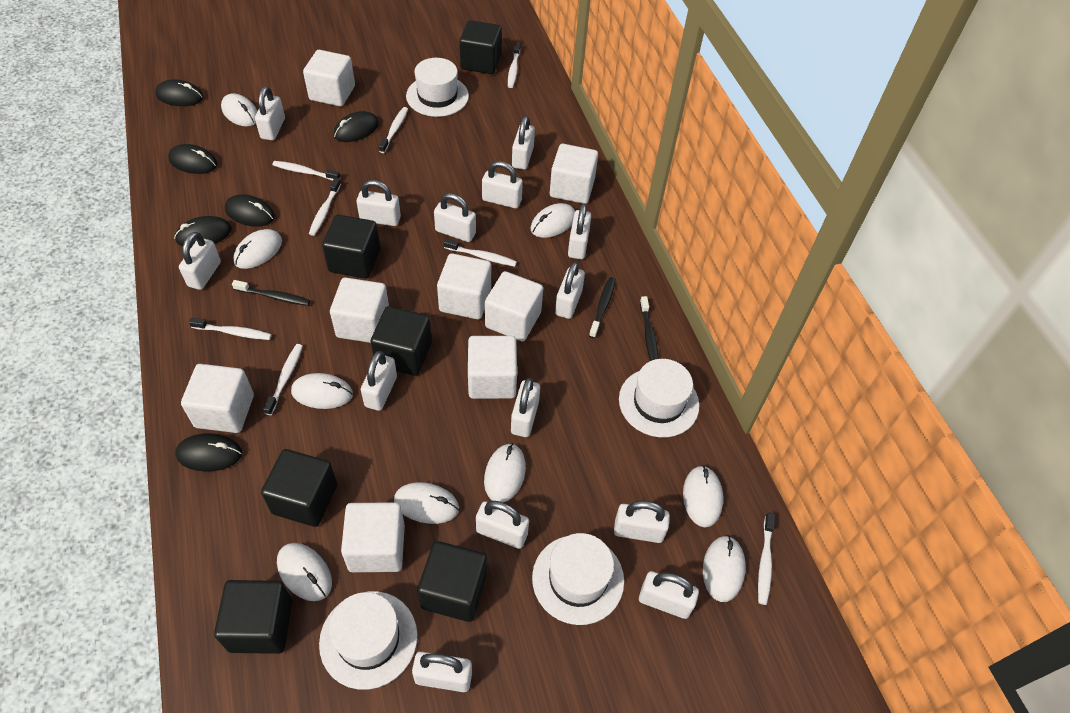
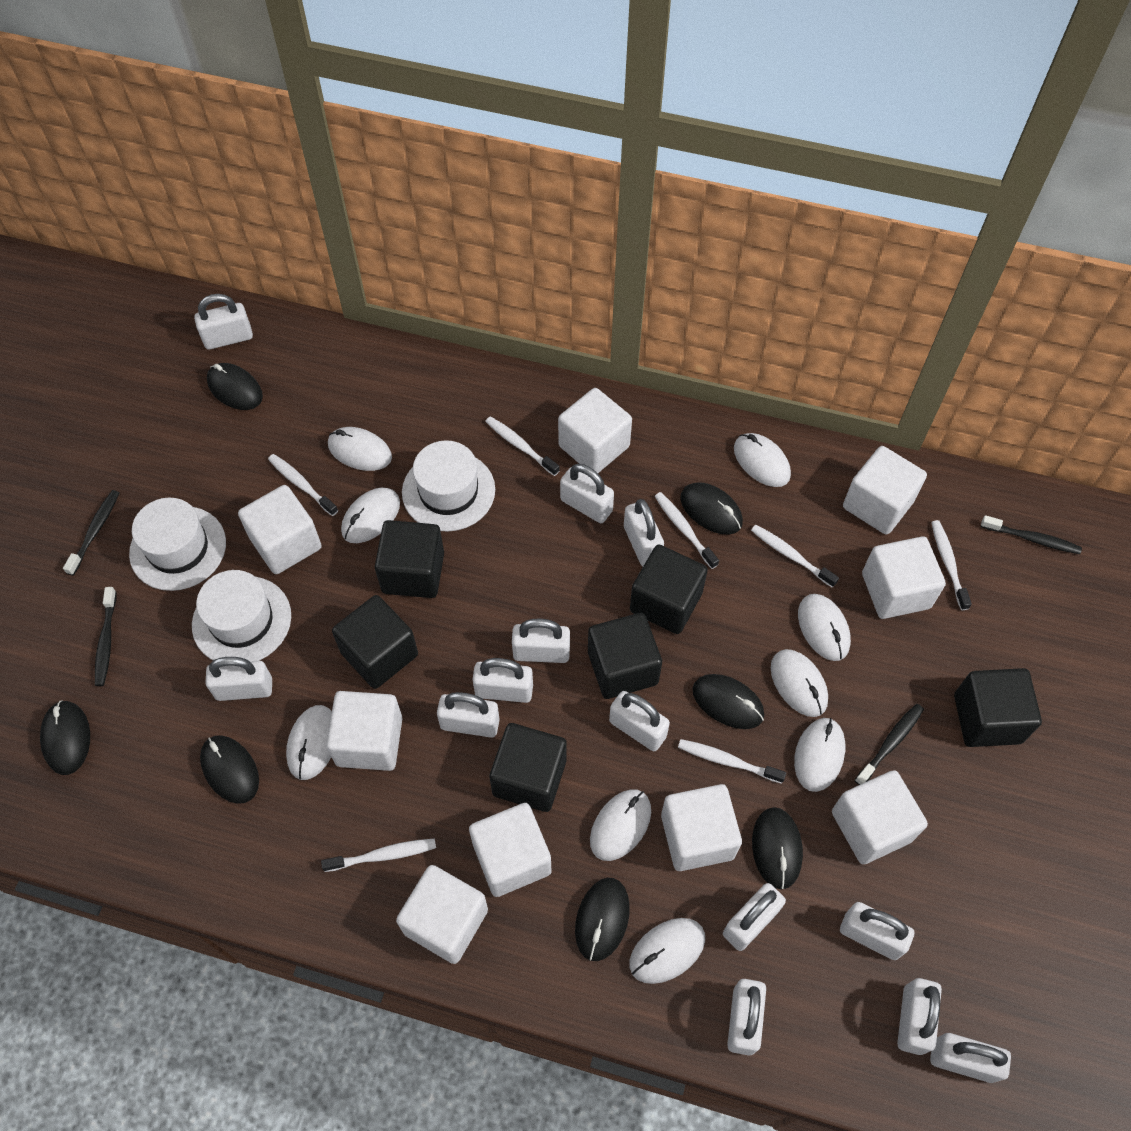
black mouse: [155,79,204,106] [168,144,218,174] [174,216,232,248] [175,433,242,472] [225,194,275,227] [334,111,379,142] = 6 -> [40,700,90,775] [200,735,259,804] [207,363,263,410] [575,878,630,961] [680,482,743,534] [693,674,764,729] [752,807,803,889] = 7
black toothbrush: [232,280,310,306] [589,277,616,338] [640,296,658,361] = 3 -> [63,490,119,576] [95,587,117,686] [855,704,924,785] [981,515,1082,554] = 4
white cube: [181,364,254,433] [303,50,355,107] [330,277,389,343] [341,502,405,572] [437,253,491,319] [468,336,517,399] [485,271,543,341] [550,144,598,204] = 8 -> [238,485,322,574] [326,691,403,771] [396,865,488,964] [469,803,552,897] [558,388,632,473] [661,784,742,871] [832,770,928,864] [843,446,927,535] [862,536,946,619] = 9
white hat: [319,591,418,690] [406,58,469,117] [532,533,624,625] [619,359,699,437] = 4 -> [129,498,226,591] [192,570,291,661] [402,440,495,532] = 3
white padlock: [179,232,221,290] [255,86,285,140] [357,180,401,226] [361,351,397,411] [412,652,472,692] [434,193,476,242] [476,501,529,549] [482,161,523,209] [511,378,540,437] [512,116,535,170] [555,262,585,319] [568,203,591,259] [614,501,670,543] [639,571,699,619] = 14 -> [194,294,253,350] [205,657,272,701] [437,692,500,738] [472,658,533,703] [512,618,570,663] [560,464,614,523] [609,691,670,751] [624,499,664,566] [723,883,786,951] [727,979,766,1056] [840,902,914,960] [897,978,942,1055] [930,1033,1011,1083] = 13
white toothbrush: [189,317,272,340] [263,344,303,415] [273,161,340,181] [309,178,341,236] [379,107,408,153] [444,239,517,267] [508,42,520,88] [758,512,775,605] = 8 -> [268,454,338,516] [321,839,436,872] [485,416,560,476] [655,492,719,569] [678,739,786,784] [751,525,839,588] [931,520,972,610] = 7

